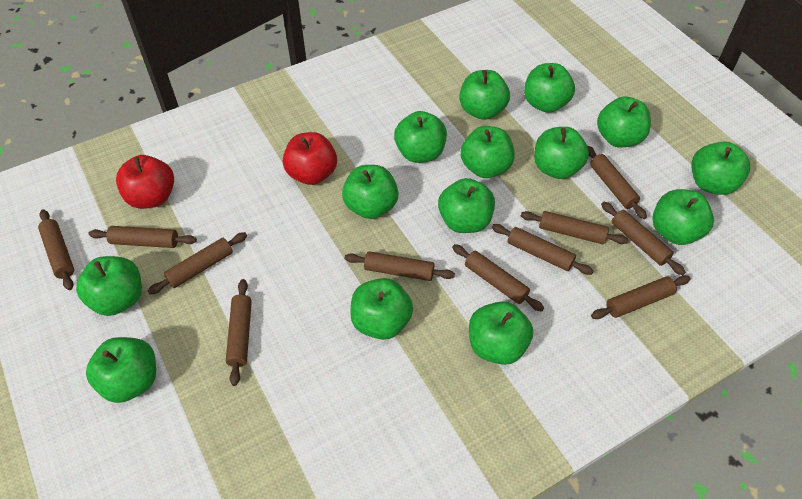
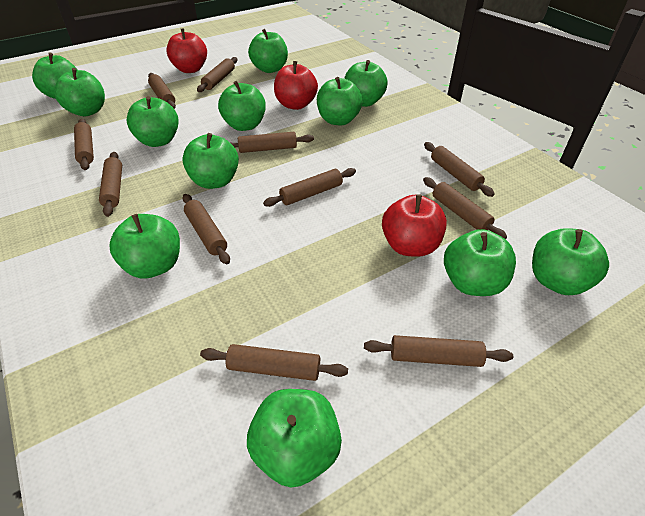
green apple: [76,256,142,316] [86,337,156,403] [342,165,399,219] [350,278,413,340] [394,111,447,163] [438,178,495,233] [459,70,510,120] [461,126,515,178] [469,301,533,365] [524,63,575,113] [534,127,589,179] [597,96,651,147] [652,189,714,245] [692,142,750,195] = 14 -> [32,52,78,99] [55,68,105,116] [109,214,180,279] [126,96,178,147] [182,133,239,189] [218,81,266,131] [247,389,342,488] [248,29,288,73] [317,77,363,125] [344,60,388,107] [444,229,516,296] [532,228,609,295] = 12
red apple: [116,155,174,209] [283,132,337,185] = 2 -> [166,29,207,73] [274,61,318,110] [382,194,447,257] = 3

